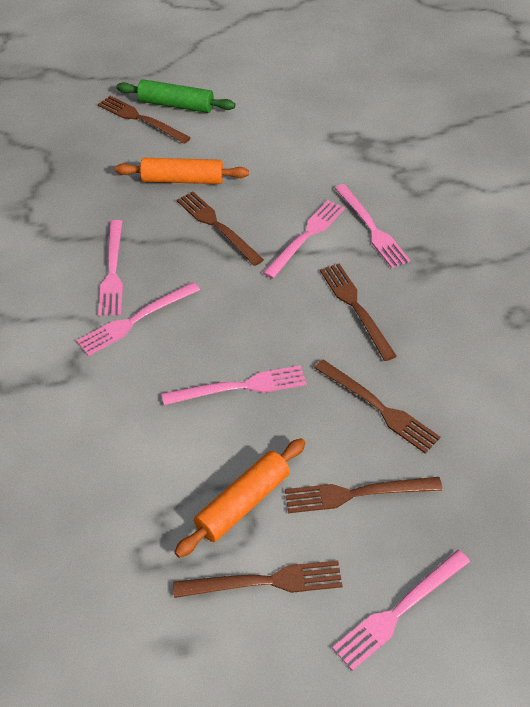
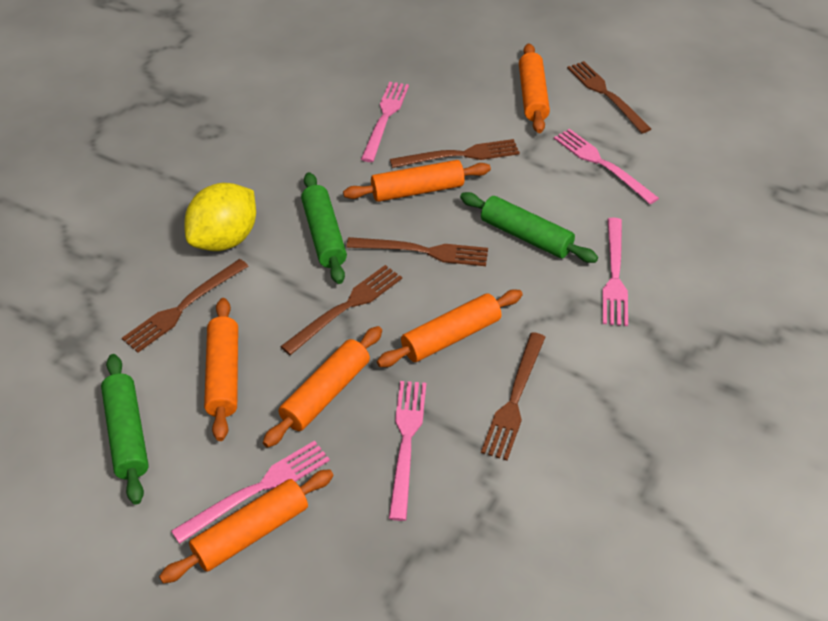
green rolling pin: [116,79,235,113] = 1 -> [101,354,149,505] [301,172,347,284] [460,192,598,263] = 3
orange rolling pin: [115,158,249,184] [174,438,306,558] = 2 -> [159,469,334,583] [204,298,238,441] [263,326,382,448] [343,160,491,202] [377,289,523,367] [519,43,550,133] = 6
pink fork: [76,282,200,356] [98,220,123,316] [162,365,307,405] [263,200,345,279] [332,550,470,671] [335,184,410,268] = 6 -> [171,440,330,544] [361,82,409,162] [389,381,426,521] [554,129,659,204] [603,218,628,326] = 5
yellow lemon: none = 0 -> [184,183,256,251] = 1

